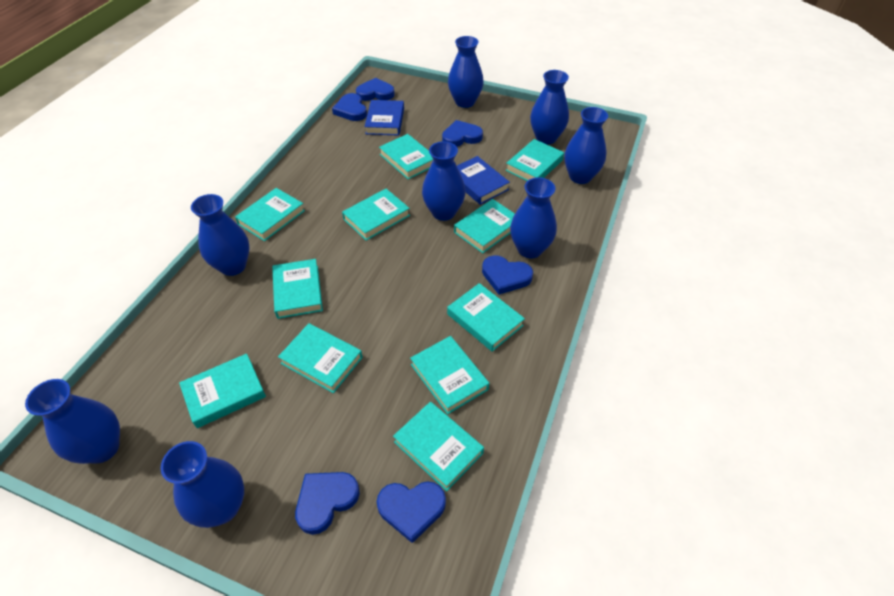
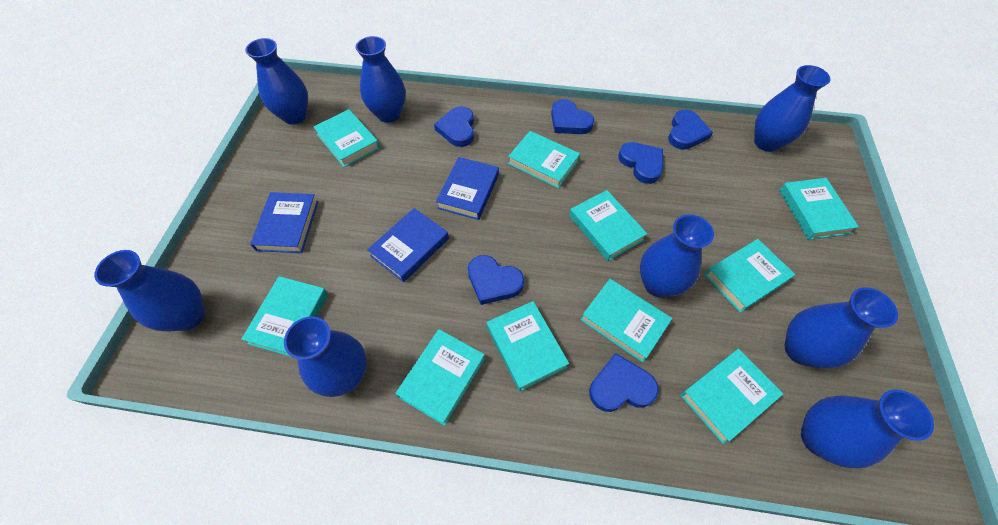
blue book: [364,100,404,136] [457,156,510,205] = 2 -> [250,192,318,253] [367,208,449,282] [436,157,499,220] = 3
turquoise book: [179,354,266,428] [235,188,305,241] [272,259,323,319] [278,323,363,393] [342,189,410,241] [379,134,433,179] [393,402,484,491] [410,336,489,414] [447,283,525,352] [454,199,515,253] [506,139,564,181] = 11 -> [241,276,328,357] [313,109,380,167] [395,329,485,426] [487,301,569,391] [508,131,580,188] [569,190,647,261] [581,279,672,363] [680,349,783,444] [704,239,796,312] [779,178,859,240] = 10

